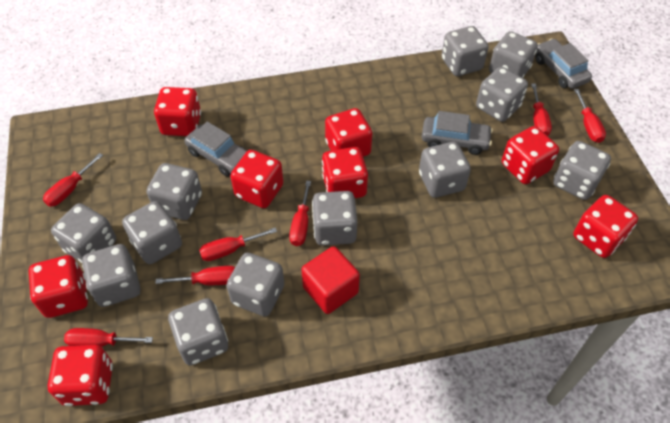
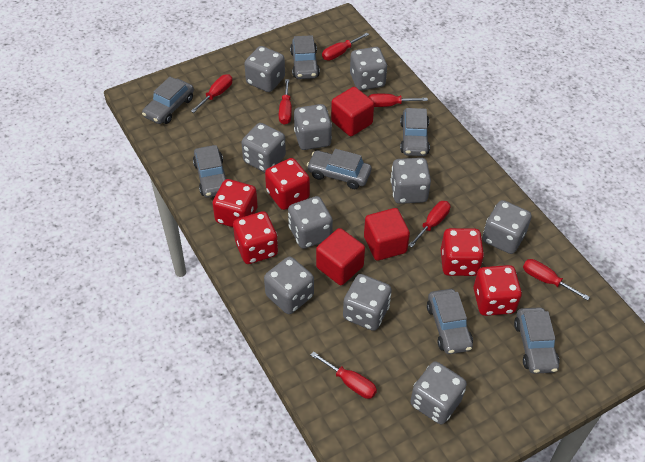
grey car: [185,122,247,176] [422,111,493,155] [535,39,592,89] = 3 -> [142,77,194,124] [193,145,227,198] [290,35,320,79] [307,149,371,189] [400,108,430,156] [427,289,473,354] [514,307,559,374] = 7
grey dice: [51,203,116,263] [82,244,140,307] [122,201,182,264] [146,163,202,220] [168,298,228,365] [226,253,284,316] [312,191,357,246] [419,142,471,198] [442,26,489,76] [476,67,528,122] [489,31,538,78] [553,141,611,200] = 12 -> [241,123,286,172] [244,46,285,92] [264,257,314,314] [288,196,333,249] [294,104,332,150] [343,274,392,331] [350,47,387,90] [390,158,431,204] [410,361,467,424] [483,200,531,254] = 10
red cube: [302,246,360,314] = 1 -> [316,228,365,285] [331,87,374,136] [364,208,410,261] = 3
red dice: [29,255,88,318] [48,345,113,406] [154,87,201,136] [230,150,283,208] [322,147,368,198] [325,108,372,157] [502,126,559,184] [573,195,638,258] = 8 -> [212,179,258,227] [233,211,278,264] [265,158,310,210] [441,228,484,276] [474,265,522,316] = 5

